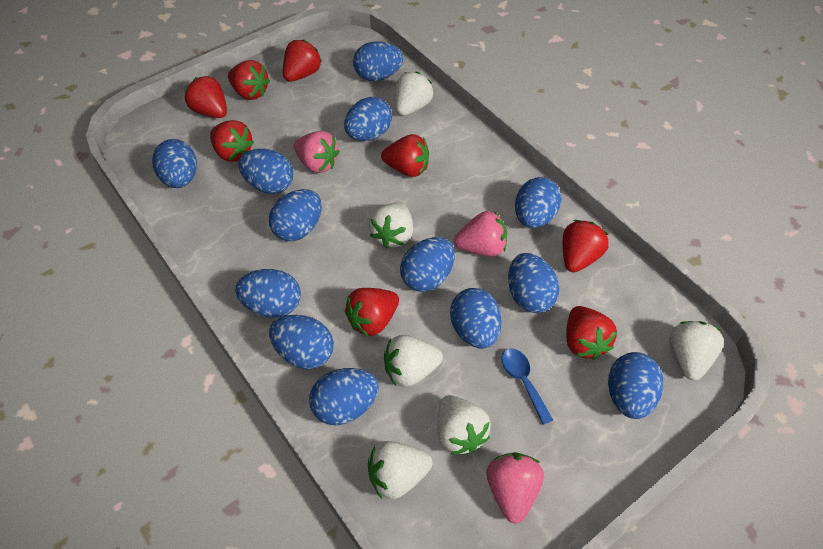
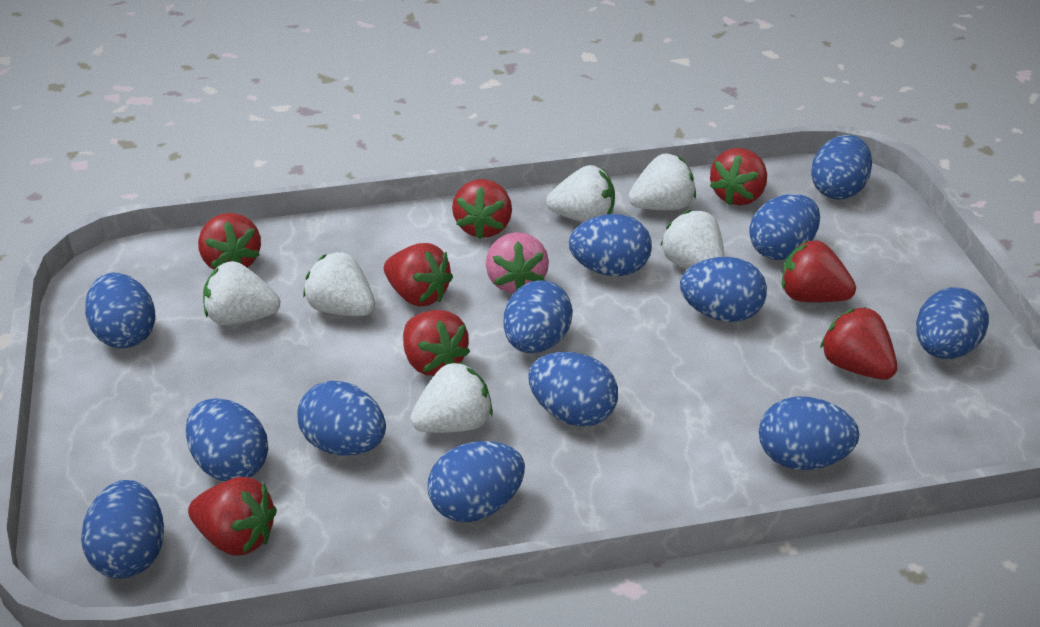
blue spoon: [501,348,553,425] = 1 -> none = 0
pink strawberry: [294,131,340,173] [454,211,507,256] [486,452,544,524] = 3 -> [486,232,549,293] = 1

